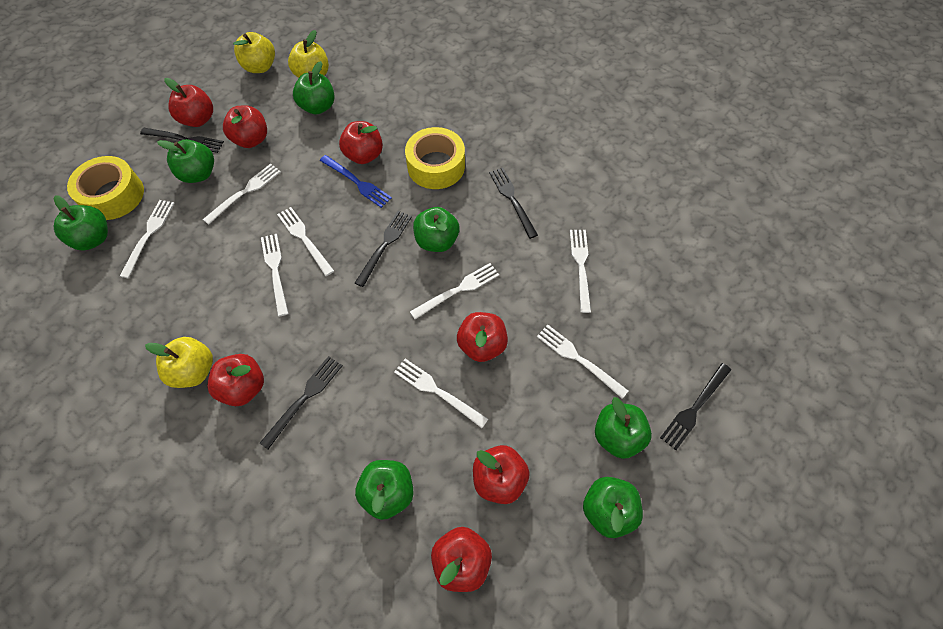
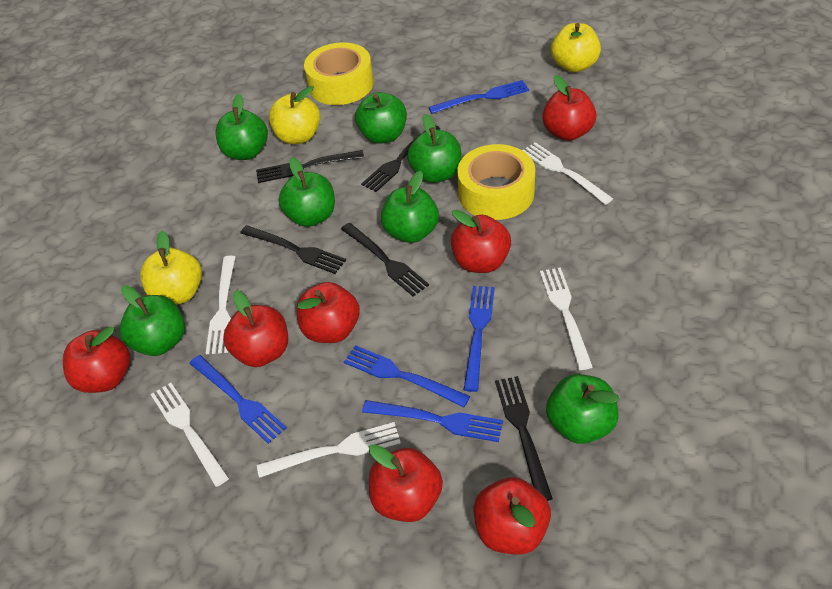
blue fork: [320,155,392,208] = 1 -> [189,355,287,444] [344,345,470,407] [362,400,503,442] [428,80,529,114] [464,286,495,392] = 5
white fork: [120,200,175,278] [203,164,281,225] [261,234,289,317] [277,207,334,276] [394,359,488,428] [410,263,499,319] [537,325,628,399] [570,230,591,313] = 8 -> [150,383,229,487] [206,256,235,354] [257,422,401,478] [522,142,613,205] [540,267,593,370] = 5

